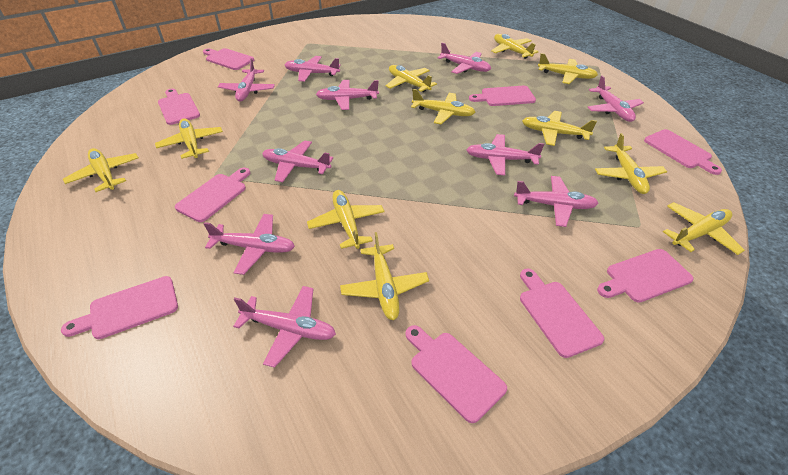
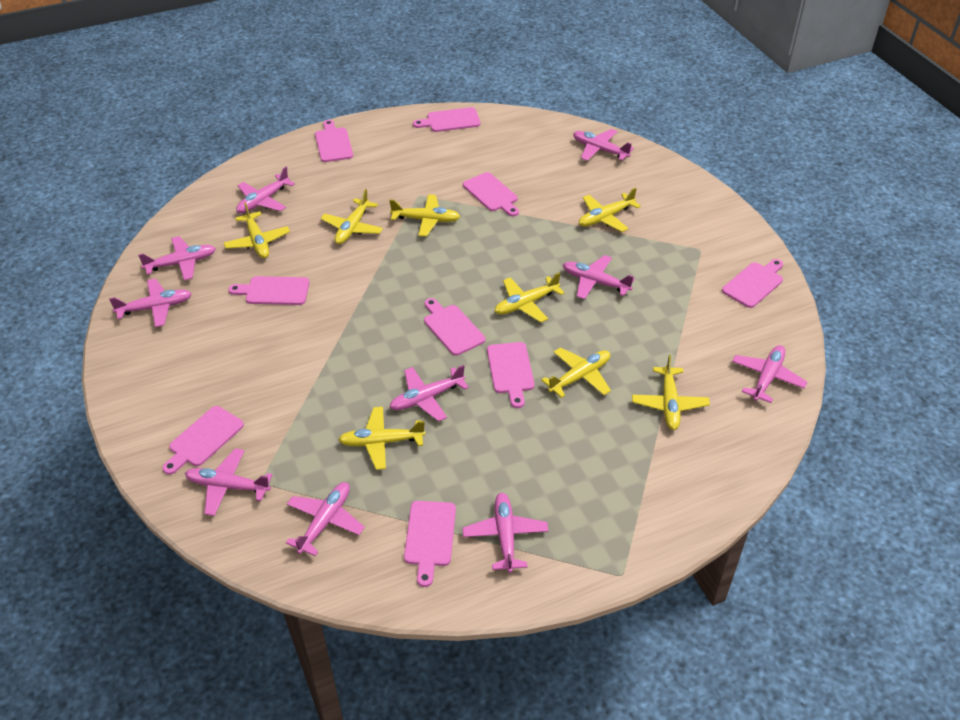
yellow plane: [63,148,139,192] [155,118,223,159] [307,190,385,249] [340,232,429,320] [385,65,437,92] [411,89,475,124] [491,34,539,59] [522,111,597,146] [538,53,598,84] [595,133,667,194] [663,202,745,255] = 11 -> [224,202,290,258] [321,189,383,244] [338,407,426,470] [389,194,460,237] [494,272,565,322] [541,347,611,398] [579,188,641,232] [632,355,710,430] = 8

